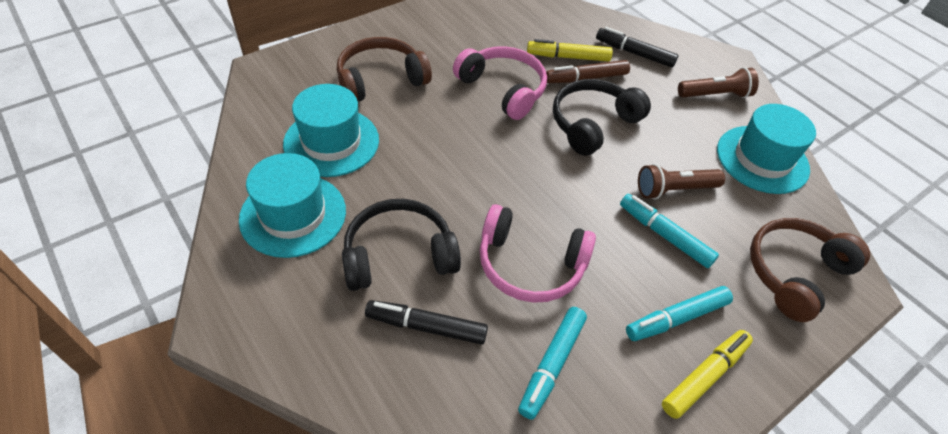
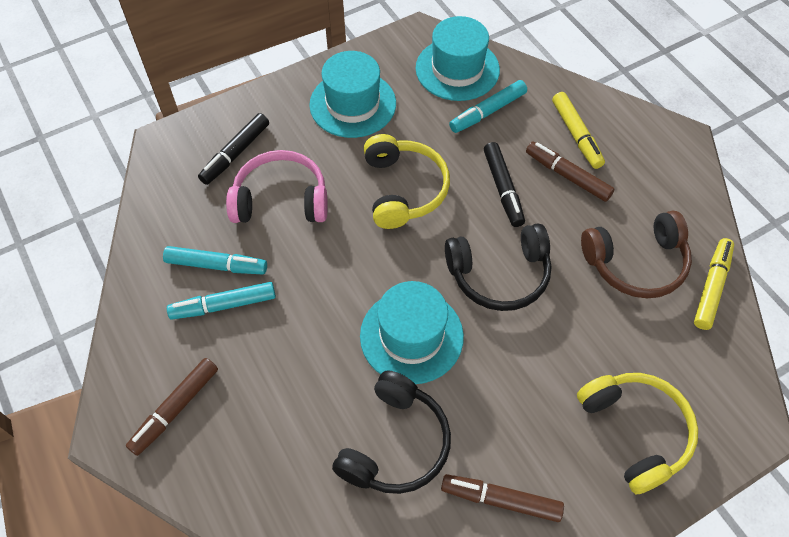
brown flashlight: [638,164,725,199] [678,67,759,98] = 2 -> none = 0
brown headphones: [337,37,432,101] [750,218,870,322] = 2 -> [581,211,692,298] = 1
brown marker: [546,60,630,83] = 1 -> [126,358,218,456] [441,474,564,522] [526,141,615,202] = 3
pink headphones: [453,46,547,120] [480,204,596,303] = 2 -> [226,150,328,223] = 1
yellow headphones: none = 0 -> [364,134,450,229] [577,373,698,494] = 2

